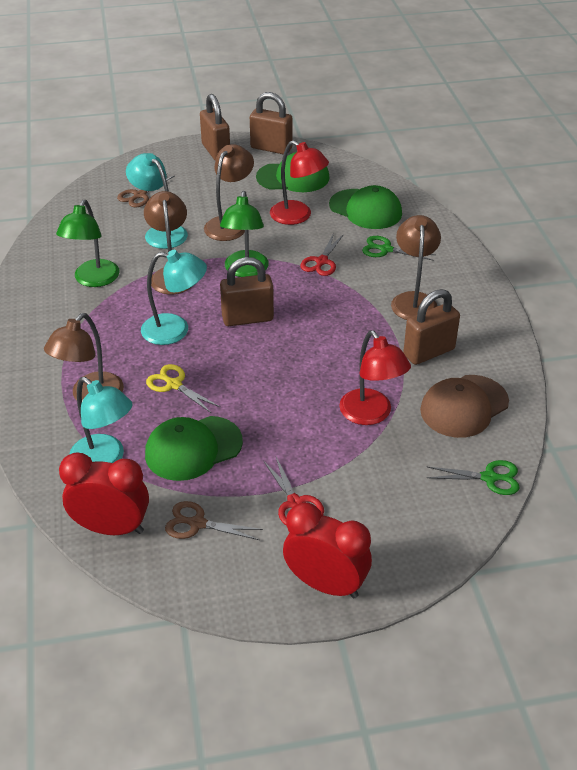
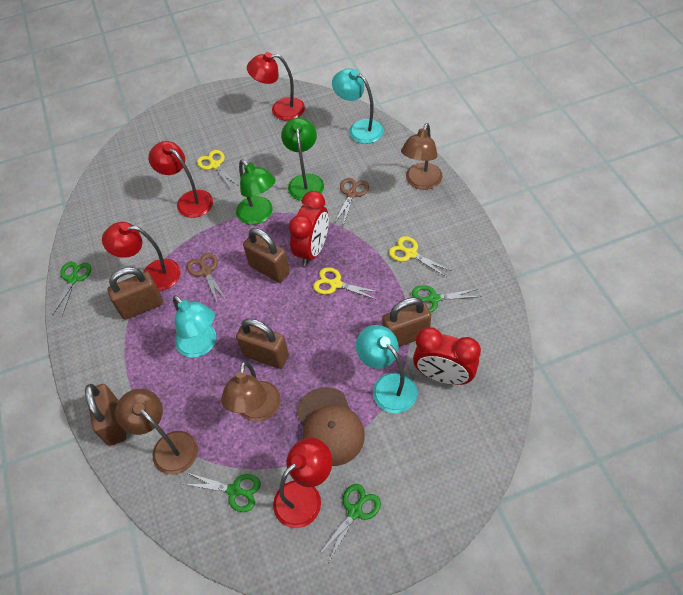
brown lamp: [44,313,124,401] [144,191,191,295] [204,144,254,241] [391,215,441,320] = 4 -> [115,389,198,475] [221,361,281,422] [401,123,442,190] = 3
brown padlock: [200,94,230,160] [220,257,274,326] [250,92,292,155] [403,289,460,365] = 4 -> [85,384,127,446] [107,267,163,320] [236,318,289,369] [243,228,290,283] [382,297,431,347] = 5
green cap: [145,416,243,481] [256,152,329,192] [329,185,402,229] = 3 -> none = 0
green scissors: [362,236,435,261] [427,460,520,495] = 2 -> [52,262,91,316] [184,473,261,512] [319,484,381,561] [412,285,481,313] = 4
red lamp: [270,140,329,225] [339,330,411,425] = 2 -> [102,222,181,291] [148,141,213,218] [247,52,305,121] [273,437,332,528] = 4
red scissors: [263,457,324,525] [300,233,344,276] = 2 -> none = 0
yellow scissors: [146,364,220,413] = 1 -> [197,150,239,189] [313,267,379,300] [389,236,451,277] = 3

